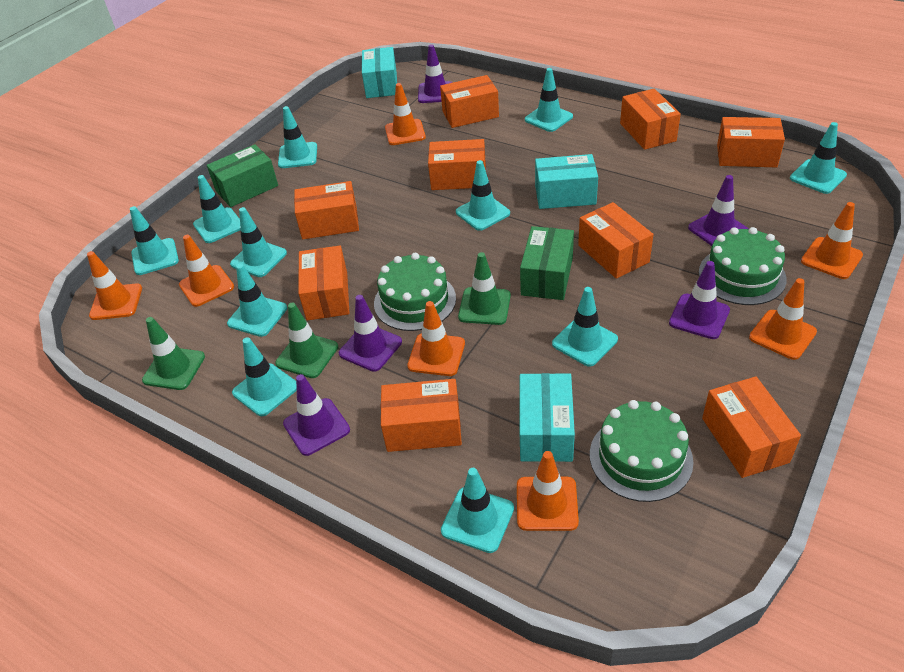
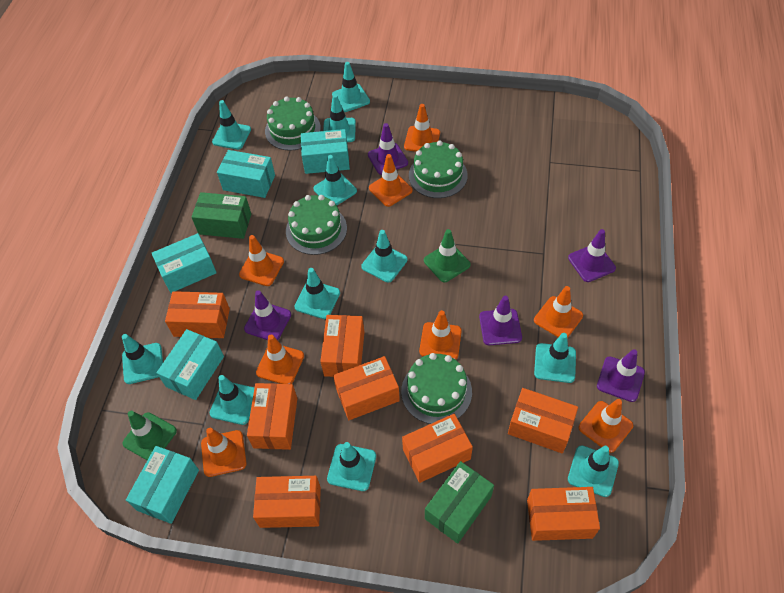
green cake: [374,253,456,331] [590,400,693,502] [699,227,787,305] = 3 -> [265,97,321,151] [286,195,347,255] [401,353,472,424] [409,141,468,198] = 4
green traffic cone: [142,317,205,390] [275,302,338,378] [458,252,511,325] = 3 -> [122,411,177,460] [424,229,471,282] = 2
orange box: [294,181,359,239] [298,246,349,321] [381,379,462,452] [428,139,486,190] [440,75,499,128] [578,202,654,279] [620,89,681,150] [702,376,801,478] [717,117,785,168] = 9 -> [165,291,230,338] [247,383,297,450] [253,476,321,528] [320,315,364,377] [333,356,400,420] [402,414,473,483] [508,388,578,453] [527,487,600,541] = 8
orange traffic cone: [87,251,142,320] [179,235,234,307] [385,83,426,145] [407,301,465,376] [517,451,579,531] [749,278,817,360] [801,202,863,279] = 7 -> [201,428,246,477] [239,235,284,286] [256,335,304,384] [369,154,413,207] [404,104,440,152] [419,310,462,360] [534,286,583,338] [579,399,633,453] = 8
turquoise box: [362,47,397,98] [520,373,575,462] [535,154,598,209] = 3 -> [126,446,199,524] [152,233,217,293] [157,329,224,400] [217,150,275,198] [301,129,350,174] = 5

